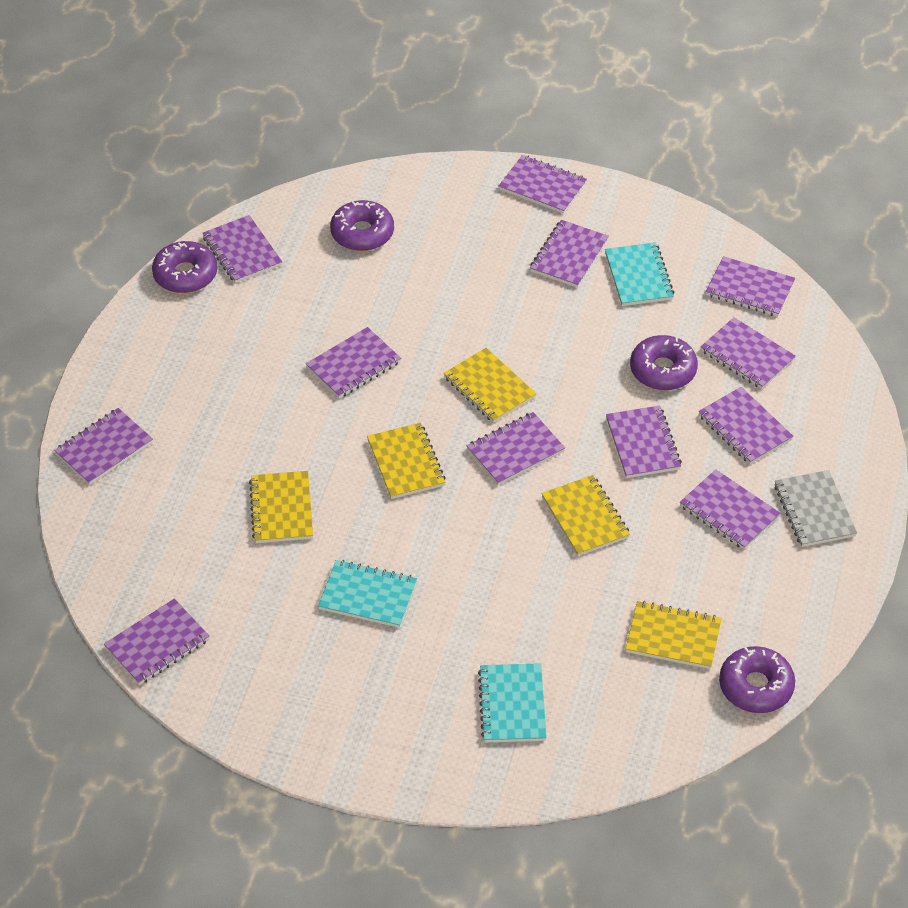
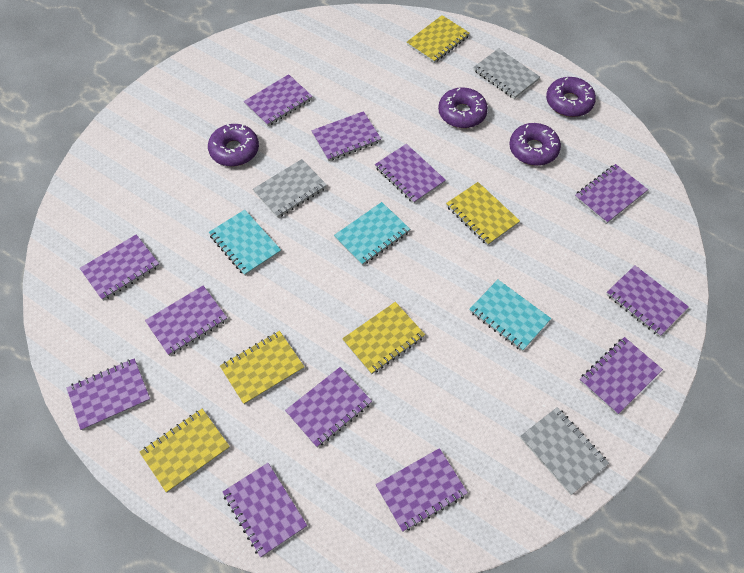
grey notebook: [774,470,857,547] = 1 -> [253,159,327,218] [473,48,540,99] [520,407,609,495] = 3

